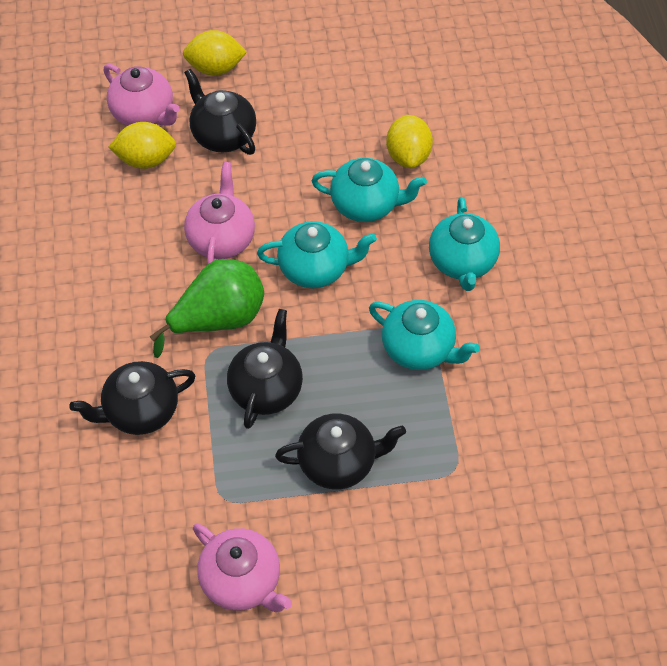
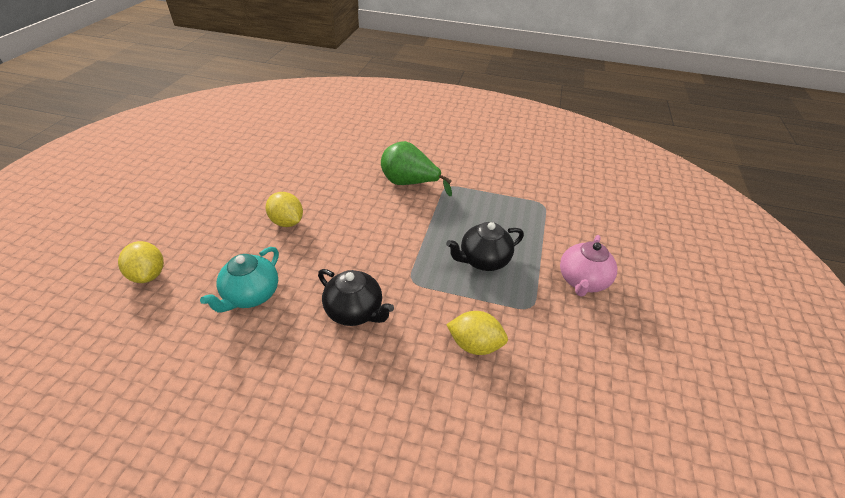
black teapot: [69,361,195,435] [184,69,256,155] [227,309,303,429] [275,413,406,489] = 4 -> [318,269,394,326] [446,222,524,271] = 2
pink teapot: [104,64,180,126] [184,162,255,265] [193,523,292,612] = 3 -> [560,235,617,297] = 1
turquoise teapot: [257,221,377,288] [312,158,427,222] [369,300,480,370] [429,197,500,291] = 4 -> [200,247,279,313] = 1

